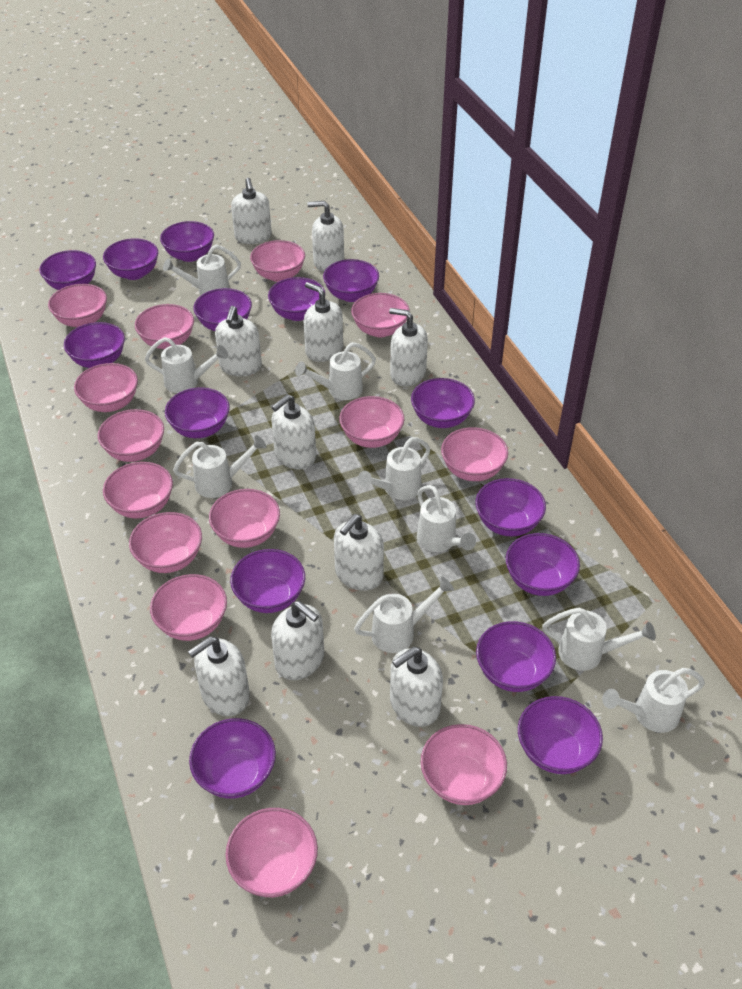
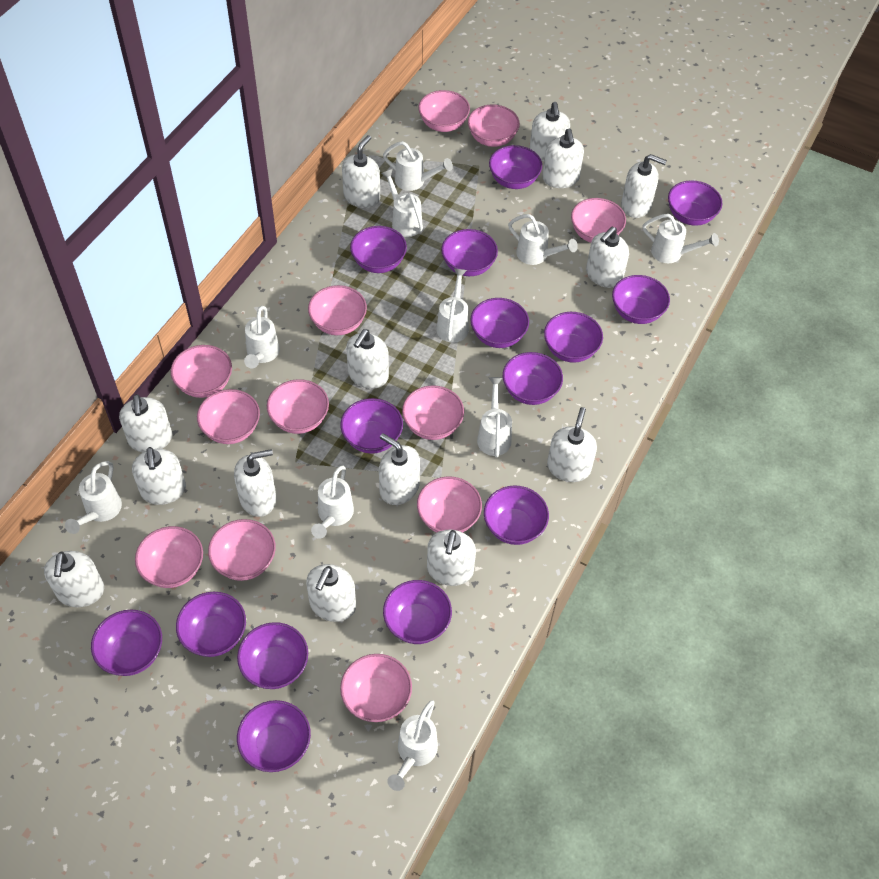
pink bowl: [48,284,107,327] [74,363,138,412] [98,409,164,462] [103,462,173,518] [129,512,202,573] [135,304,194,349] [150,574,227,641] [209,489,280,548] [225,808,318,897] [250,240,305,282] [339,396,404,448] [351,293,410,337] [421,724,507,805] [441,427,508,481] = 14 -> [135,526,203,588] [171,345,232,398] [197,389,260,444] [208,519,276,581] [267,379,329,434] [308,285,367,335] [340,654,412,722] [402,385,464,440] [417,476,482,533] [418,90,470,132] [468,105,520,147] [571,198,626,242] = 12
white soap dispenser: [188,636,250,716] [215,306,262,376] [231,178,272,244] [271,394,316,470] [271,601,324,680] [303,282,343,362] [307,201,344,272] [334,514,384,591] [389,308,428,387] [390,647,443,727] = 10 -> [44,551,104,607] [119,394,172,452] [132,447,186,505] [234,449,276,517] [306,564,356,622] [342,135,380,208] [346,329,389,389] [379,433,420,505] [427,530,476,586] [529,102,570,161] [542,129,584,188] [547,407,597,482] [586,227,629,288] [621,154,667,218] = 14
white watering can: [145,337,228,393] [163,244,241,295] [173,435,266,498] [295,342,376,400] [354,577,454,653] [358,437,431,500] [417,485,476,552] [542,608,656,671] [602,668,705,733] = 9 -> [65,461,122,534] [244,306,280,369] [311,465,354,539] [381,169,423,237] [383,141,453,191] [387,700,438,791] [436,269,469,343] [477,377,512,458] [508,214,578,265] [642,214,719,263] = 10

